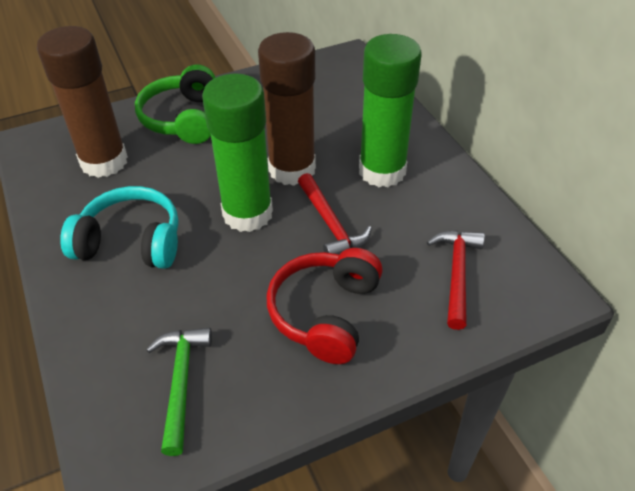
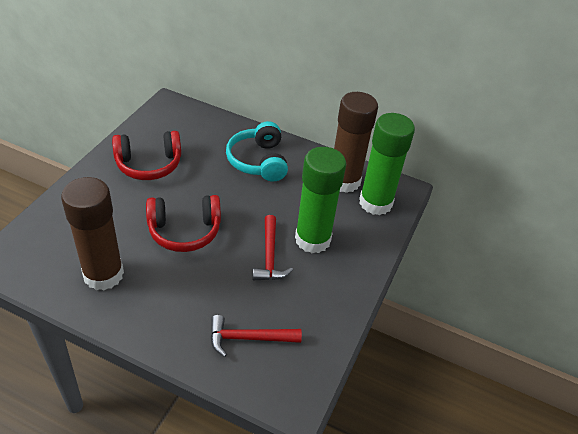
green hammer: [146,327,212,456] = 1 -> none = 0
green headphones: [135,64,215,144] = 1 -> none = 0
red headphones: [267,248,383,364] = 1 -> [112,131,181,180] [146,195,221,252] = 2

